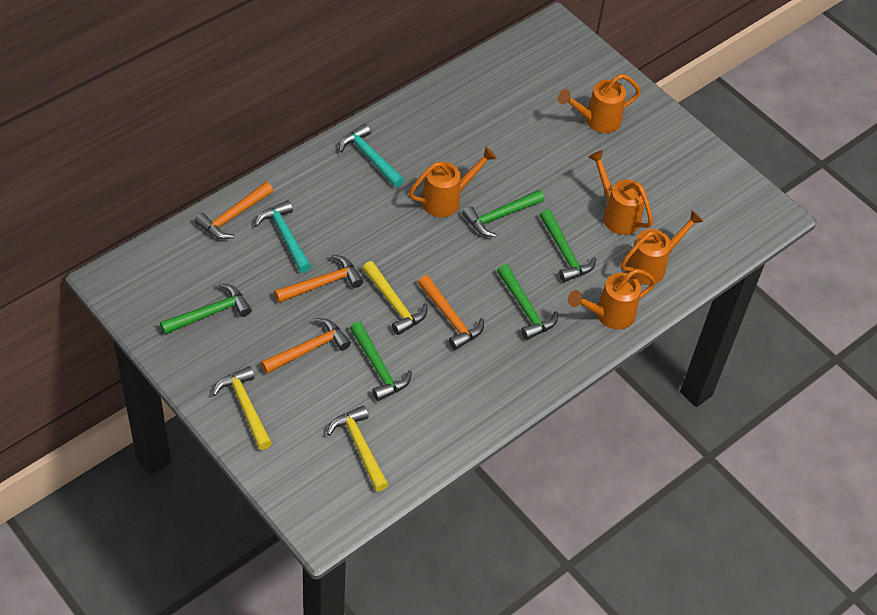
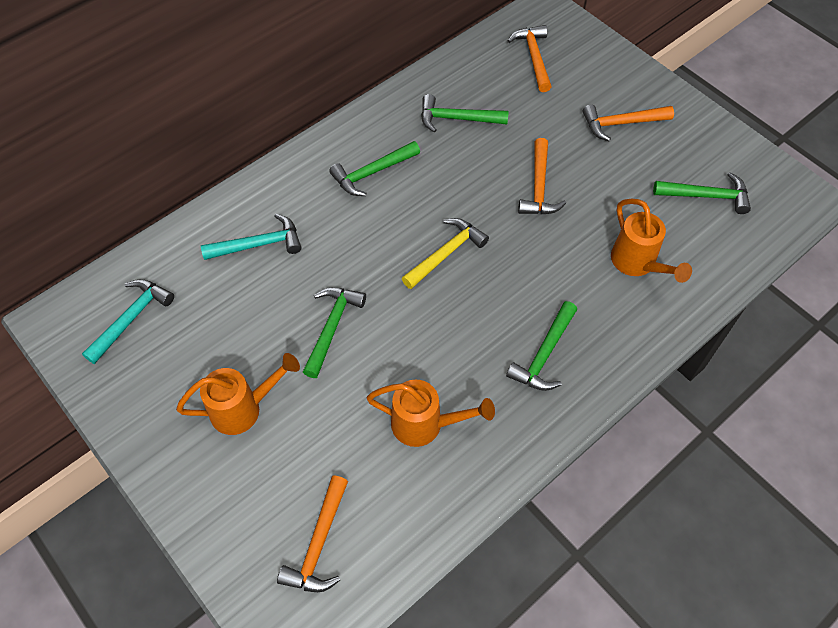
orange watering can: [409,147,497,217] [558,74,641,133] [568,269,656,329] [588,150,653,235] [621,210,703,285] = 5 -> [176,353,300,435] [367,380,495,447] [611,199,692,283] = 3
yellow hammer: [213,366,272,450] [327,405,389,491] [362,261,428,335] = 3 -> [402,218,489,289] = 1

